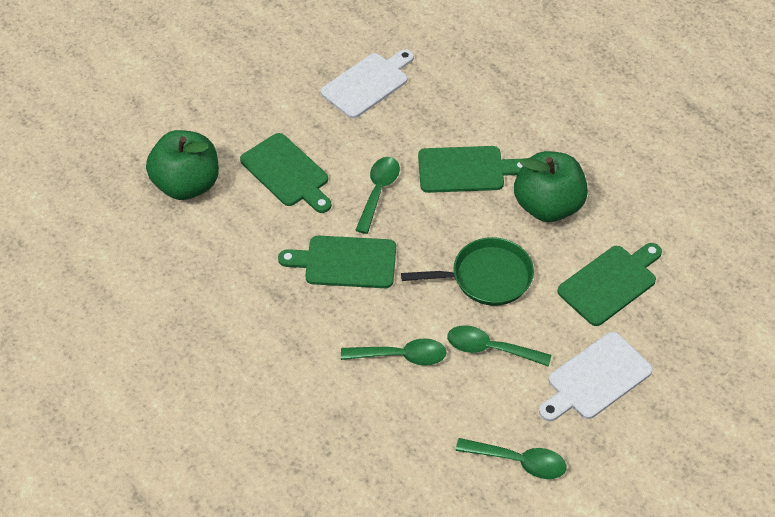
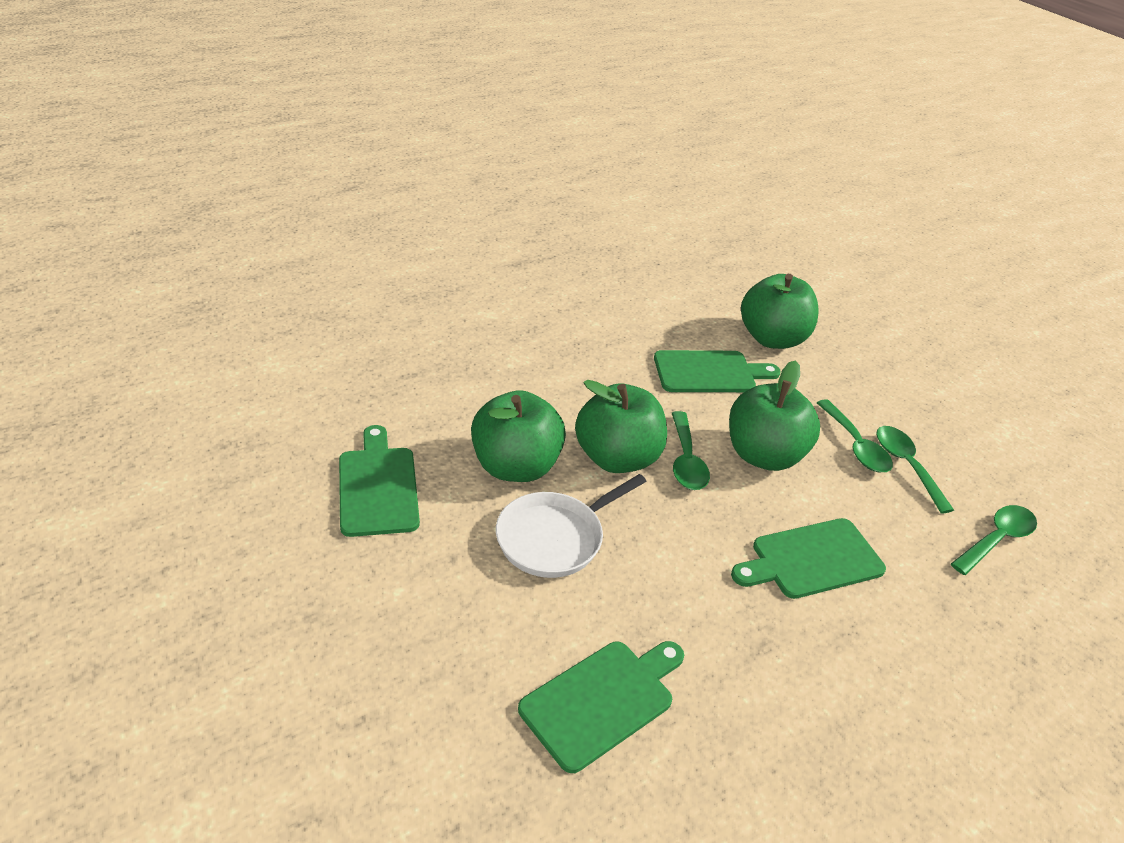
green apple: [146,130,219,200] [514,151,588,222] = 2 -> [471,390,566,482] [575,380,667,473] [729,360,820,471] [741,274,819,349] = 4
green pan: [401,237,534,306] = 1 -> none = 0
white cutting board: [320,49,414,119] [539,332,653,421] = 2 -> none = 0
white pan: none = 0 -> [496,474,646,578] = 1

